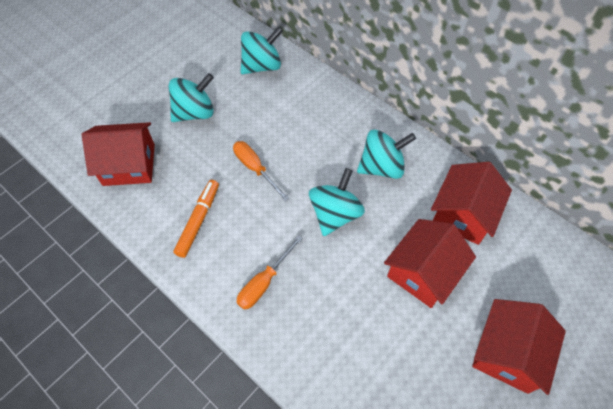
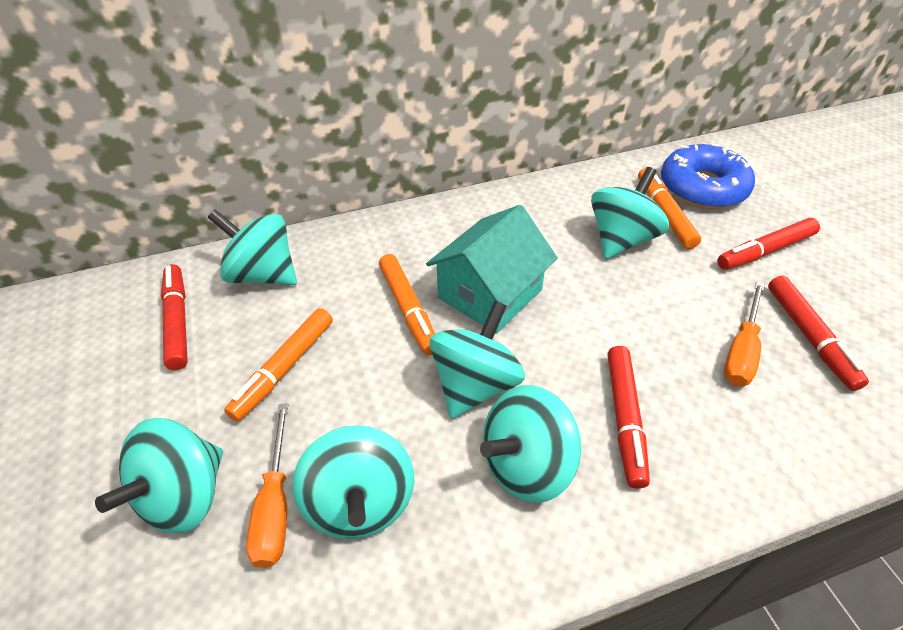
blue donut: none = 0 -> [661,144,755,209] = 1
orange marker: [173,180,219,258] = 1 -> [224,308,333,422] [379,254,435,355] [638,168,701,249] = 3
red house: [82,122,155,186] [384,219,476,308] [431,162,512,245] [472,299,566,395] = 4 -> none = 0
red marker: none = 0 -> [161,264,188,370] [608,346,650,489] [717,218,820,270] [768,276,869,391] = 4
turquoise house: none = 0 -> [426,205,558,334] = 1
turquoise spinning top: [169,73,214,122] [241,26,283,74] [309,168,365,236] [357,130,416,179] = 4 -> [95,418,223,533] [208,209,297,285] [292,425,415,539] [429,301,525,419] [480,385,581,503] [591,167,669,259] = 6

